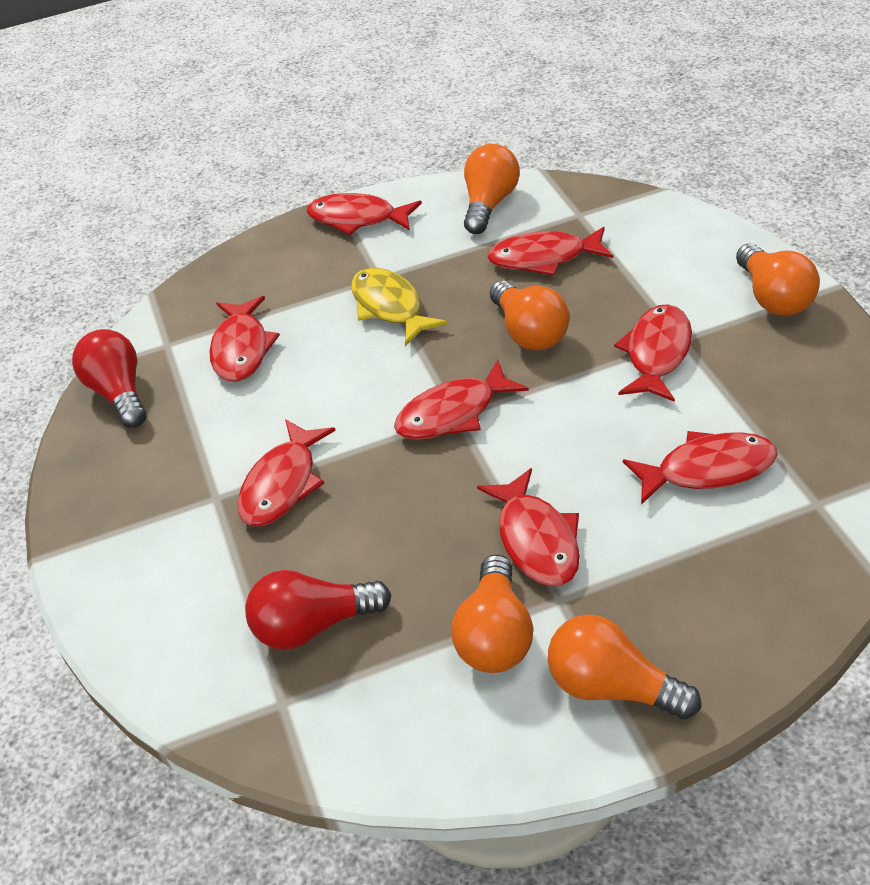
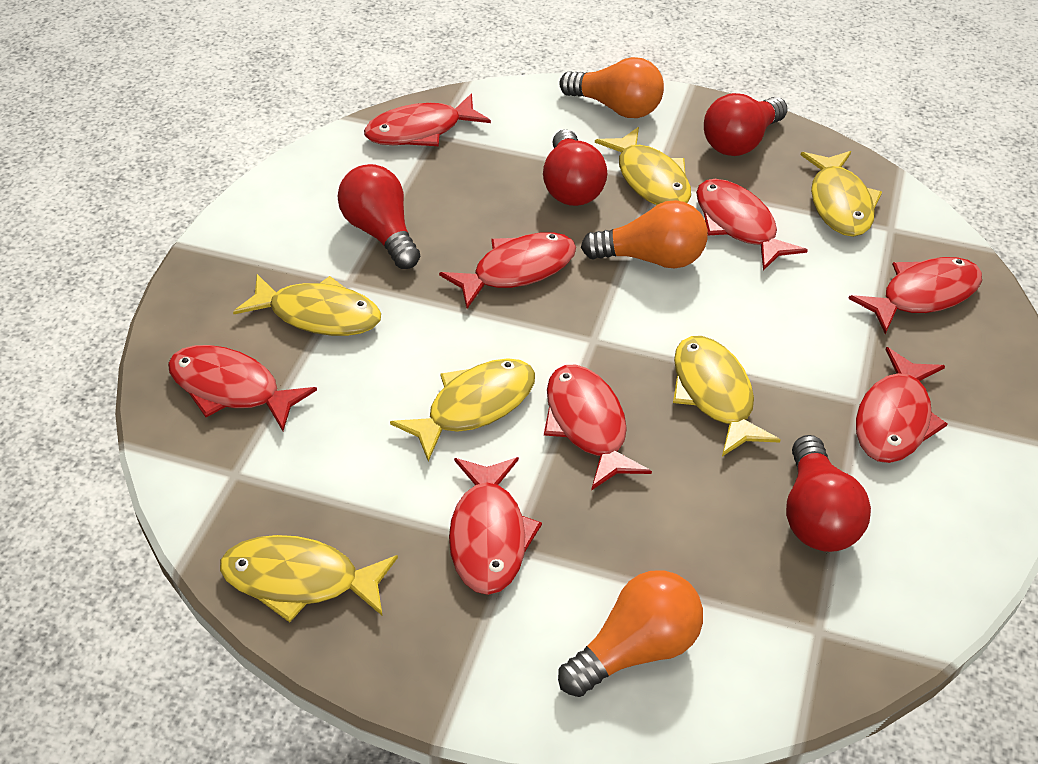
orange light bulb: [451,554,533,673] [464,144,520,234] [490,280,569,350] [548,615,701,720] [736,243,820,316] = 5 -> [558,570,703,697] [559,57,664,118] [581,200,708,269] = 3
red light bulb: [72,329,146,428] [245,570,391,650] = 2 -> [337,164,420,269] [543,129,607,206] [704,93,788,156] [786,435,871,552] = 4
yellow fish: [351,268,448,346] = 1 -> [220,535,398,622] [233,274,381,336] [390,358,535,462] [595,127,691,205] [673,336,780,456] [801,151,882,237] = 6

